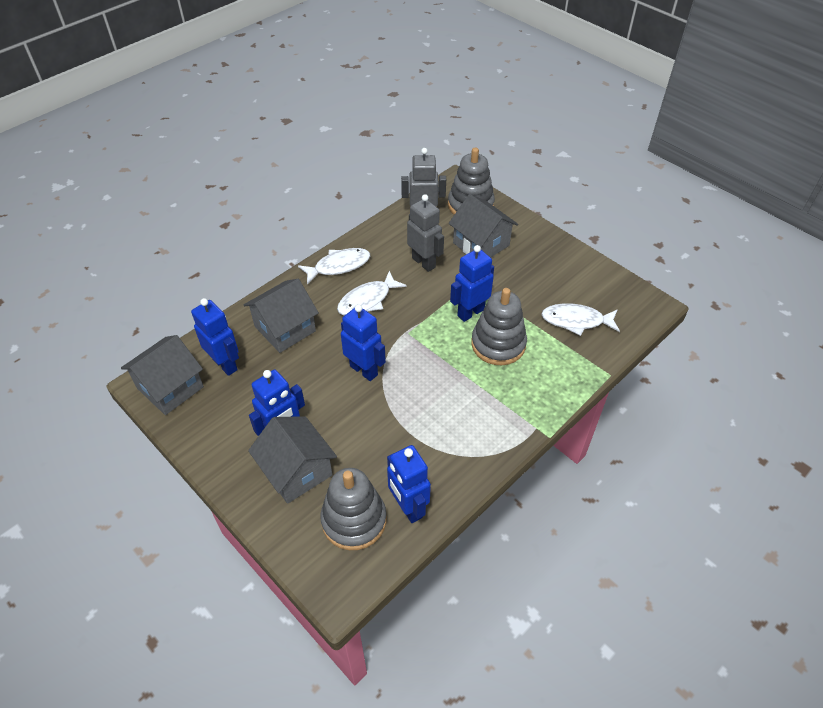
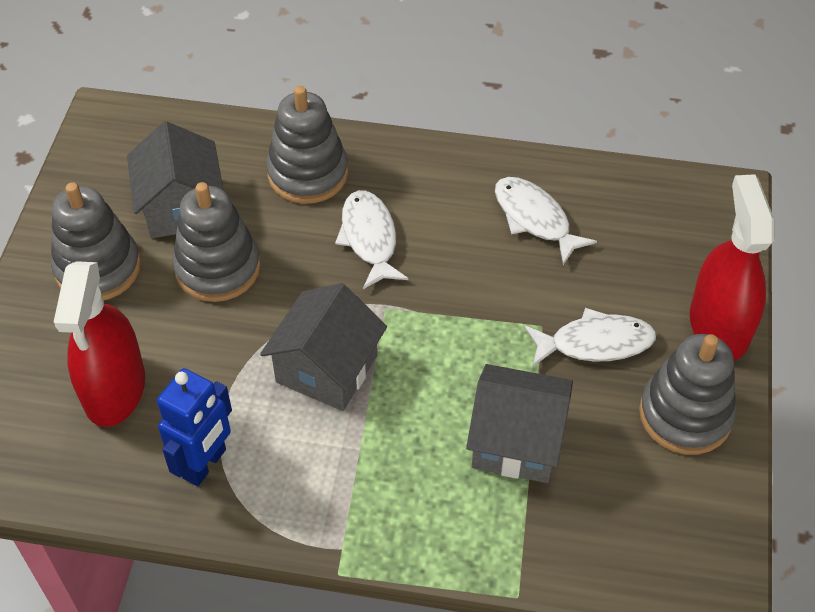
blue robot: [191,298,239,376] [249,369,305,436] [341,304,386,381] [387,445,431,523] [450,245,494,322] = 5 -> [157,368,232,486] = 1
grey house: [121,335,204,415] [244,279,319,353] [248,417,337,504] [449,194,518,258] = 4 -> [127,121,224,238] [260,283,387,411] [466,364,573,483] = 3
grey robot: [401,148,446,207] [407,194,444,272] = 2 -> none = 0
grey stacking toy: [320,468,386,550] [448,148,495,215] [471,288,527,365] = 3 -> [51,182,141,300] [172,182,260,302] [266,86,348,204] [639,334,736,455] = 4
red spray bottle: none = 0 -> [54,261,145,427] [690,174,774,360] = 2

